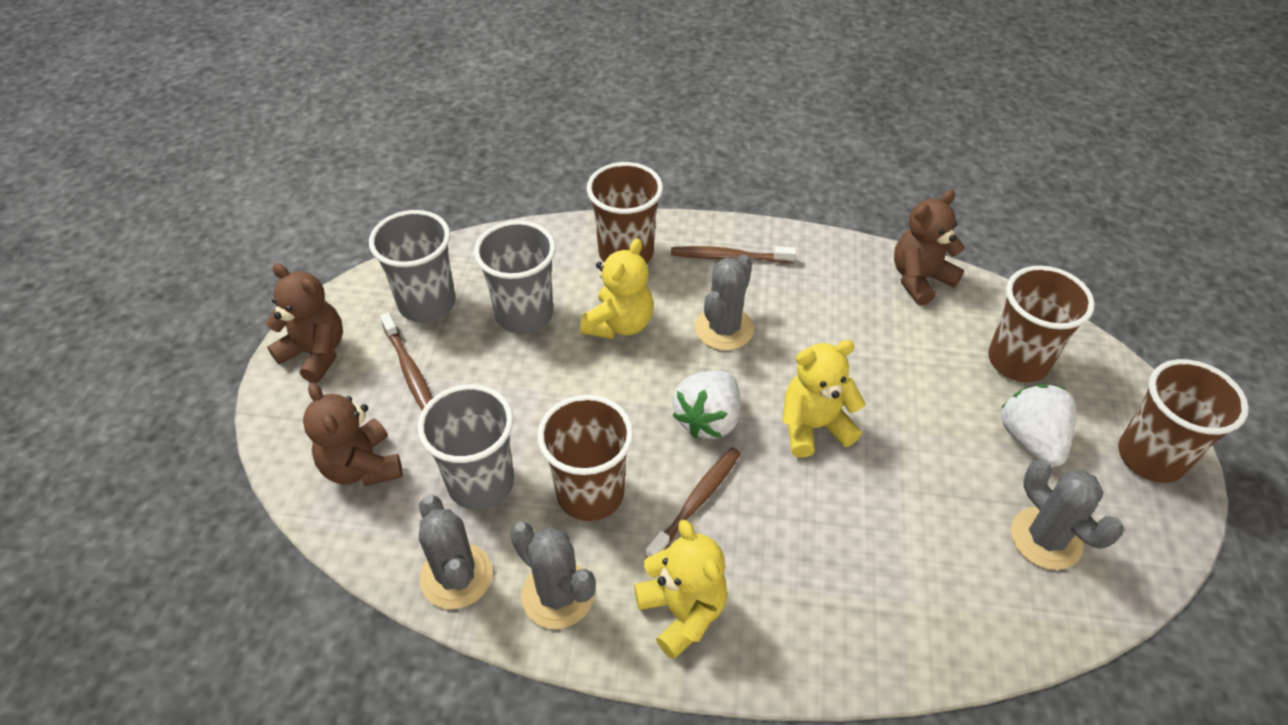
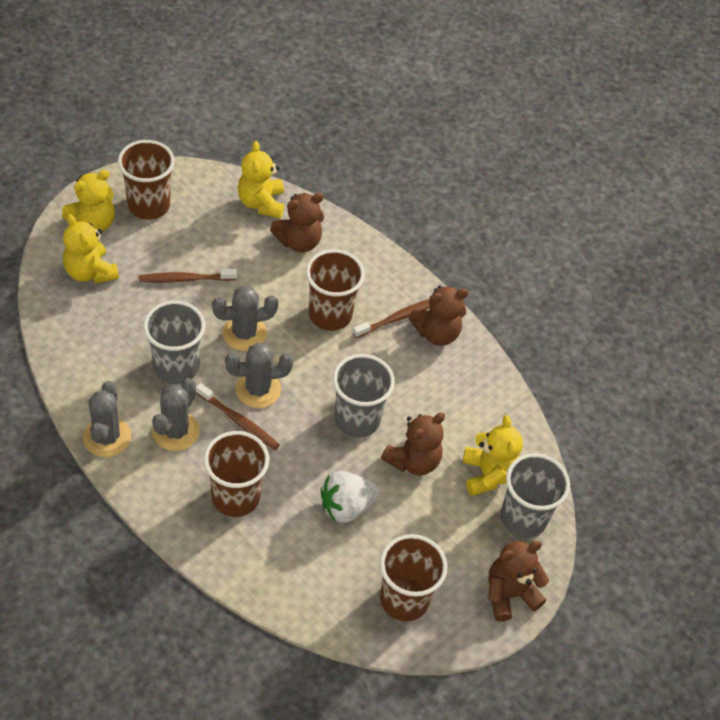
brown teddy bear: [265,263,343,383] [303,383,403,486] [894,190,965,306] = 3 -> [270,193,324,252] [381,412,445,476] [409,285,469,346] [488,541,549,622] = 4
white strawberry: [672,371,740,439] [1001,385,1076,467] = 2 -> [321,471,380,523] = 1
yellow teddy bear: [580,238,653,339] [634,519,727,659] [782,340,865,457] = 3 -> [62,170,115,231] [63,214,119,284] [238,141,284,218] [463,415,523,496] = 4

